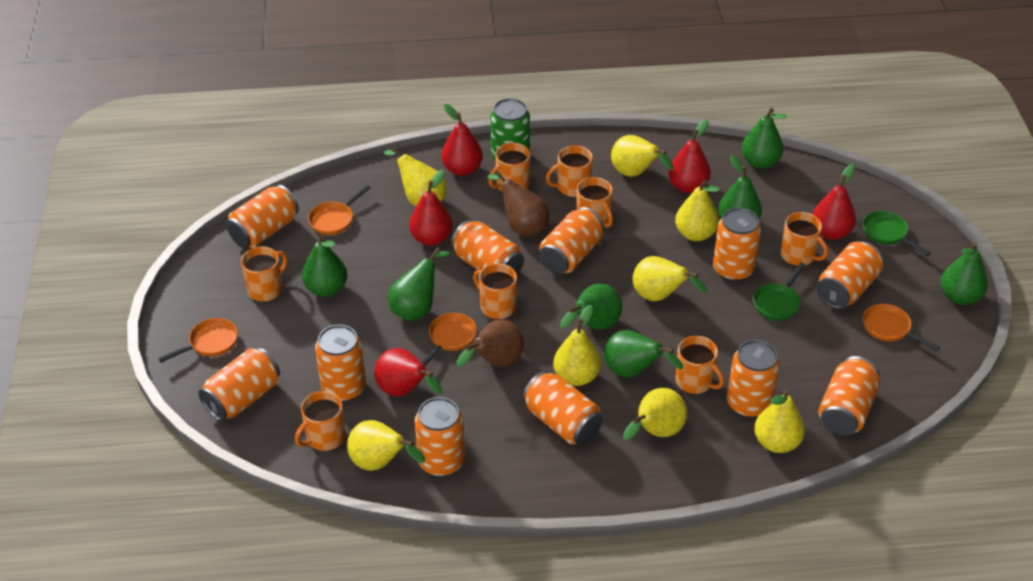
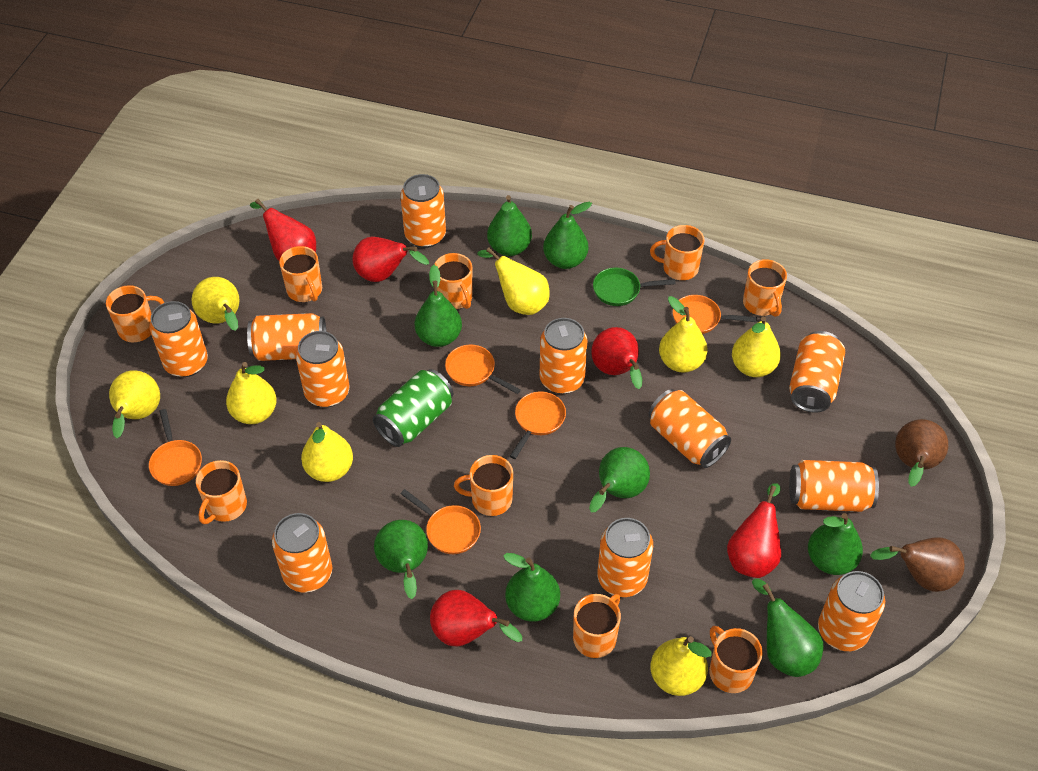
green pan: [753,263,805,321] [863,211,930,256] = 2 -> [593,268,675,306] = 1
green pear: [302,234,347,297] [388,247,450,321] [560,284,622,330] [604,330,683,378] [718,155,762,219] [742,108,787,169] [941,242,988,305] = 7 -> [374,520,428,599] [415,265,462,347] [487,195,532,256] [503,553,560,622] [543,202,592,269] [589,447,650,513] [752,579,824,677] [808,513,863,575] = 8
orange mug: [241,246,288,301] [295,391,345,451] [473,264,517,319] [488,143,530,191] [546,145,593,197] [576,177,613,228] [675,336,724,394] [781,212,828,266] = 8 -> [106,285,165,342] [196,460,247,524] [279,246,322,302] [434,253,473,309] [454,455,513,516] [573,594,621,658] [650,225,705,280] [709,626,763,693] [743,259,787,317] = 9
orange pan: [158,318,238,363] [308,185,371,235] [421,313,477,366] [863,304,940,351] = 4 -> [149,409,202,486] [401,489,481,554] [445,345,521,394] [510,392,566,459] [673,295,757,334] = 5

